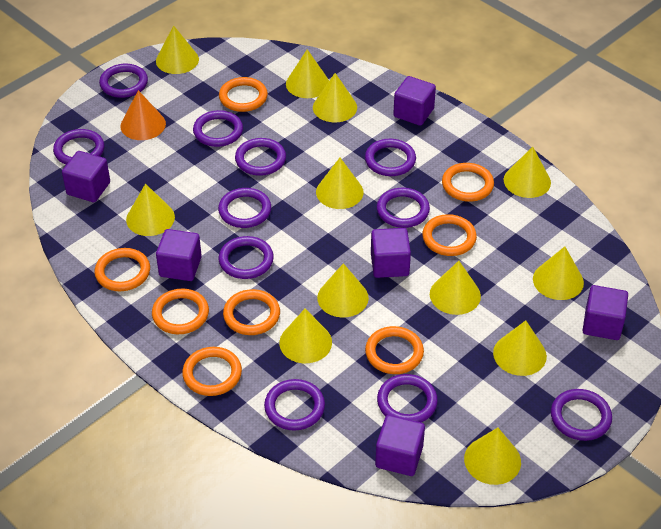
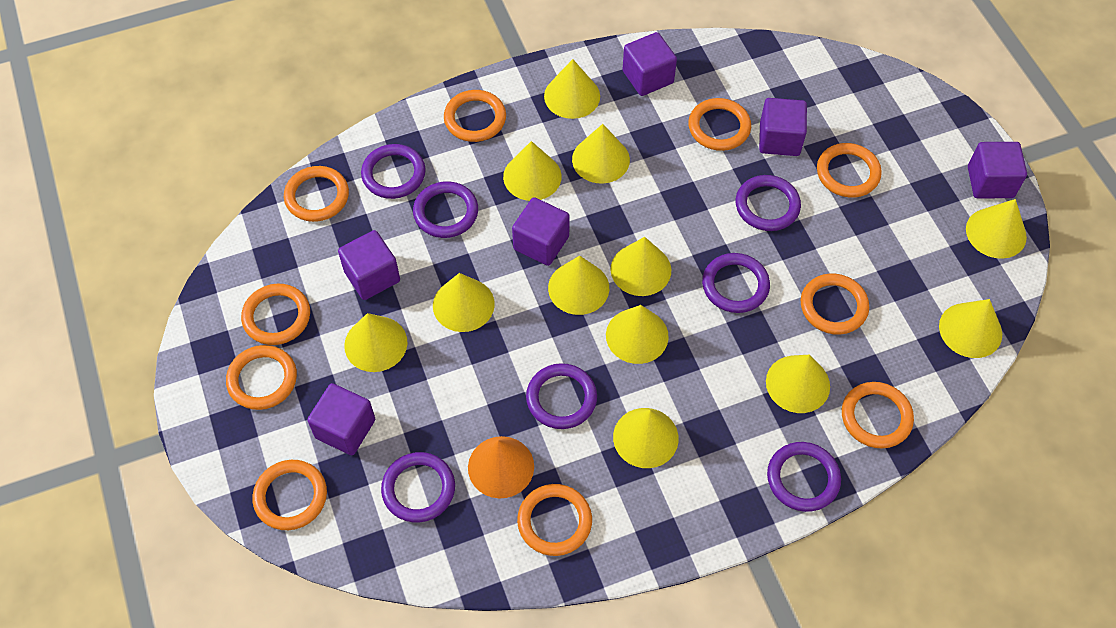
orange ring: [95,248,150,291] [152,289,209,334] [182,347,242,396] [219,77,268,112] [223,289,280,335] [365,326,424,374] [422,214,477,256] [442,163,494,202] = 8 -> [226,345,297,410] [241,284,310,345] [252,460,327,530] [284,166,349,222] [444,90,506,142] [517,484,592,556] [688,98,751,151] [801,273,869,335] [817,143,882,198] [842,382,914,448] = 10
purple ring: [53,129,104,165] [99,64,148,98] [193,110,243,147] [218,188,271,228] [219,236,274,279] [235,138,286,176] [264,379,325,431] [365,139,416,176] [377,188,430,228] [377,374,438,423] [551,389,612,441] = 11 -> [361,144,426,199] [381,452,455,523] [413,181,478,238] [526,363,597,429] [702,253,770,313] [736,175,801,231] [767,442,841,512] = 7

